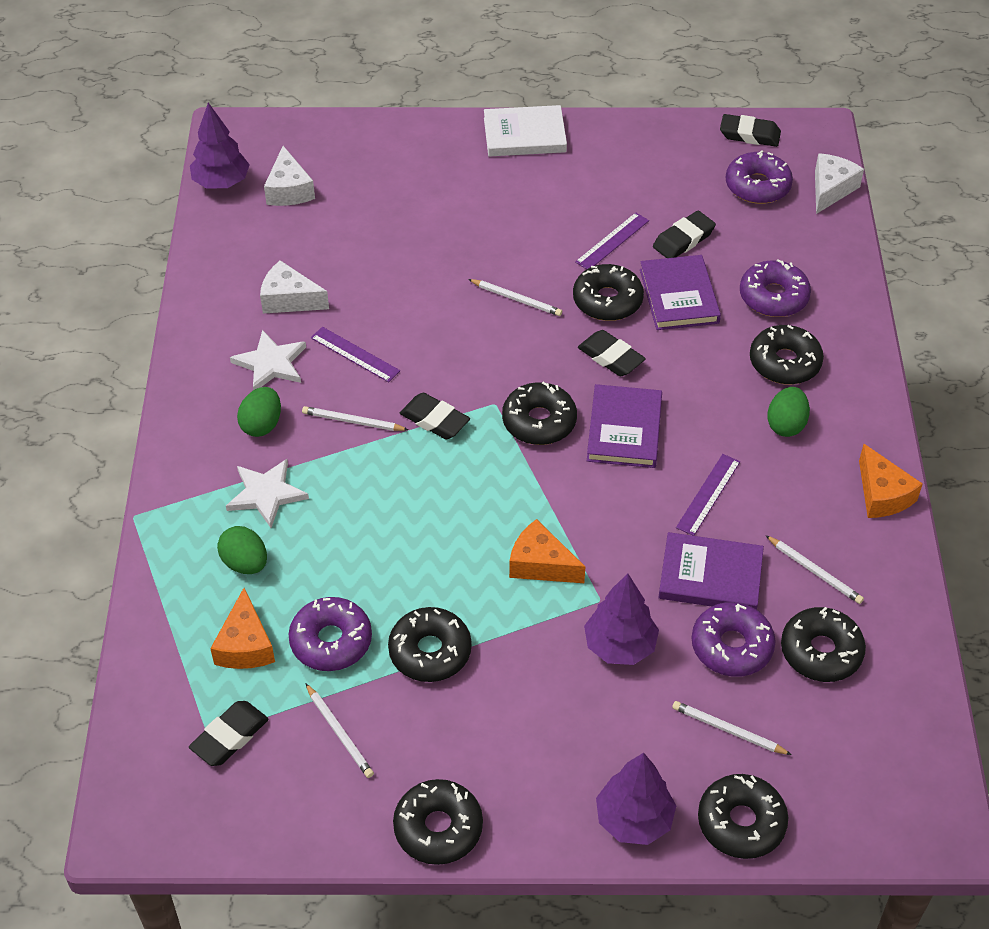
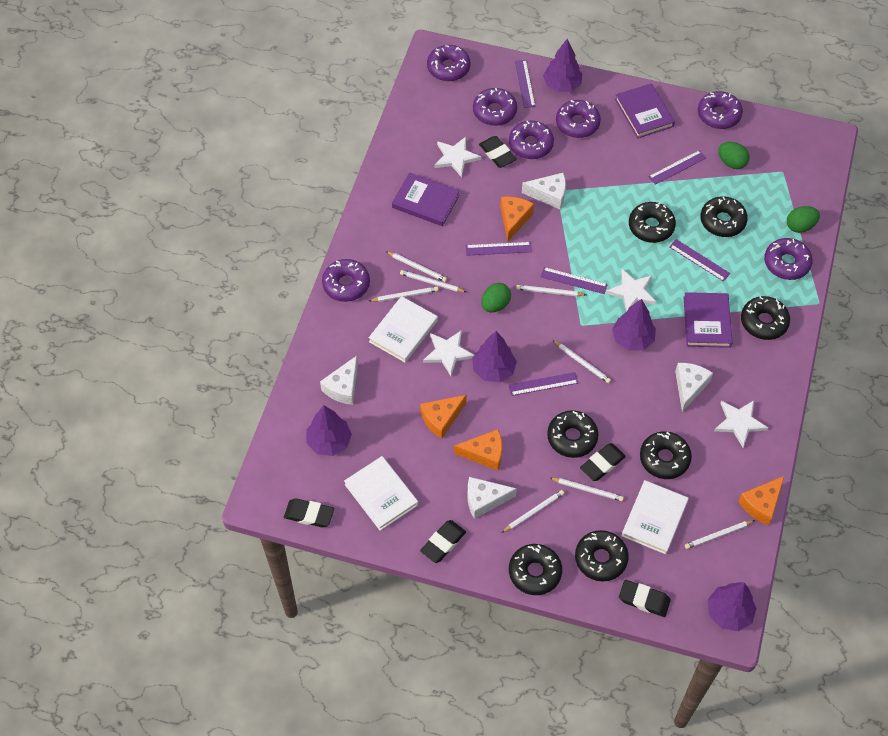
orange cheese: [210,588,275,669] [509,519,585,583] [859,444,923,518] = 3 -> [420,395,467,439] [454,429,502,471] [500,197,534,241] [738,476,784,525] = 4
purple donut: [289,597,372,671] [692,602,776,677] [726,150,793,204] [740,259,811,317] = 4 -> [322,259,370,302] [427,45,471,81] [473,88,517,126] [509,121,554,159] [556,100,601,138] [698,91,743,129] [764,238,813,280] = 7
purple ruler: [311,327,400,382] [575,212,649,269] [676,454,740,536] = 3 -> [466,242,532,256] [509,372,578,396] [515,60,535,108] [541,267,608,294] [648,150,706,185] [669,239,730,282] = 6
purple tree: [190,103,250,189] [584,574,659,665] [596,753,676,845] = 3 -> [307,405,352,456] [472,331,517,382] [543,39,582,92] [612,299,656,351] [708,582,757,631] = 5
white book: [484,105,567,156] = 1 -> [344,456,418,531] [369,296,438,363] [621,480,689,554] = 3
white cheese: [260,260,329,314] [264,146,315,206] [815,153,864,214] = 3 -> [320,356,358,405] [467,477,517,519] [522,173,566,209] [675,363,713,412] = 4
white pencil: [302,406,409,431] [305,683,374,778] [468,279,562,316] [672,701,792,755] [765,535,864,604] = 5 -> [369,286,439,302] [386,251,447,282] [400,270,466,292] [501,490,564,533] [516,285,586,296] [550,478,624,501] [553,341,611,383] [685,520,755,549] = 8
white star: [226,459,309,528] [230,330,306,390] = 2 -> [423,330,474,376] [434,137,481,177] [606,269,656,312] [714,400,768,447] = 4

